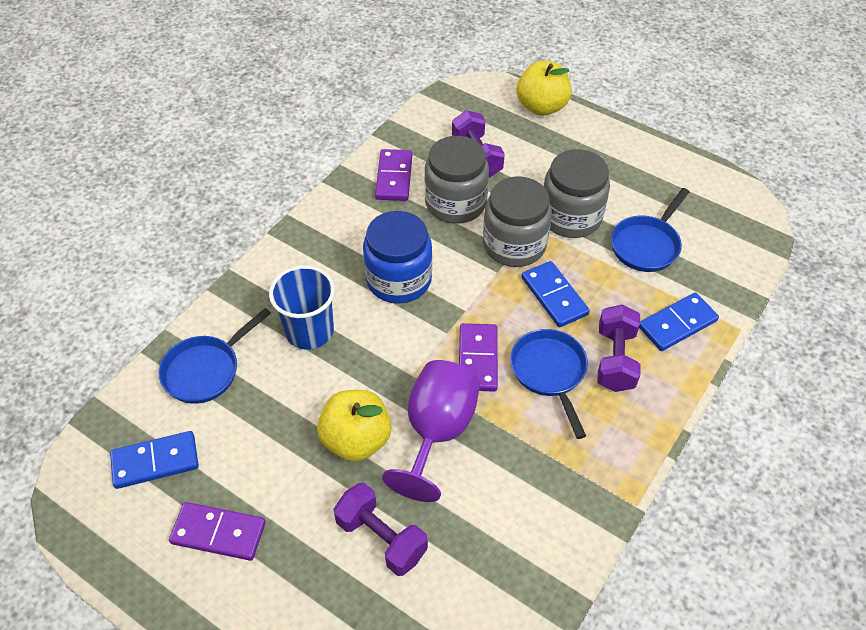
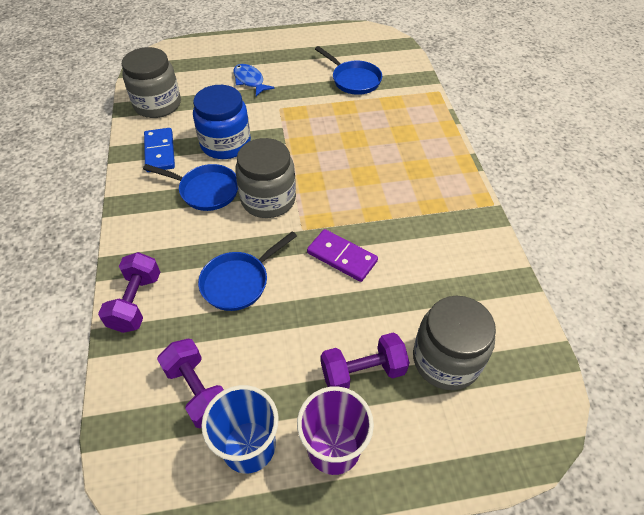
blue domino: [110,431,199,489] [522,261,590,327] [639,293,719,351] = 3 -> [144,128,175,172] = 1
blue fish: none = 0 -> [233,64,275,96] = 1
purple cup: none = 0 -> [297,386,374,475] = 1
purple domino: [169,502,266,561] [375,149,413,201] [459,323,498,392] = 3 -> [307,229,378,282] = 1
purple goblet: [382,360,480,502] = 1 -> none = 0
yellow apple: [317,390,391,462] [517,61,572,116] = 2 -> none = 0

